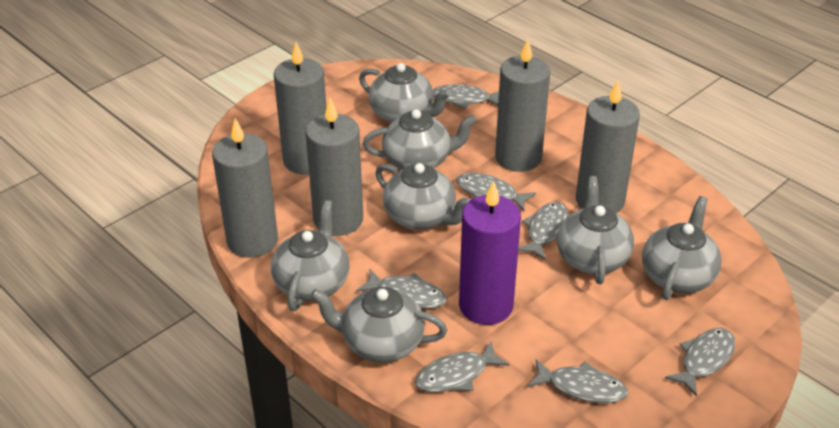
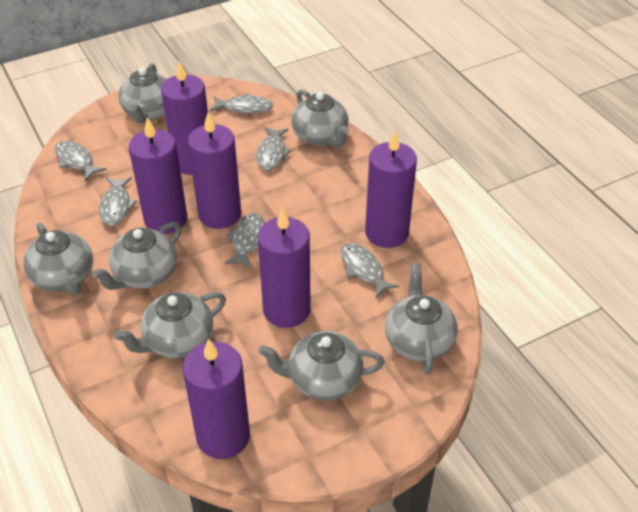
grey candle: [212,118,278,258] [274,42,326,175] [305,98,363,236] [495,39,550,172] [576,80,640,213] = 5 -> none = 0
grey fish: [357,269,447,309] [415,341,509,392] [433,84,499,109] [456,173,536,211] [518,202,569,260] [528,359,628,403] [665,328,735,397] = 7 -> [55,140,107,181] [99,177,137,226] [210,93,274,114] [225,213,265,268] [256,127,292,170] [340,243,399,298] = 6
purple candle: [459,181,521,325] = 1 -> [129,117,187,234] [161,61,208,175] [183,339,250,459] [188,112,241,229] [258,208,311,328] [365,130,417,248] = 6

